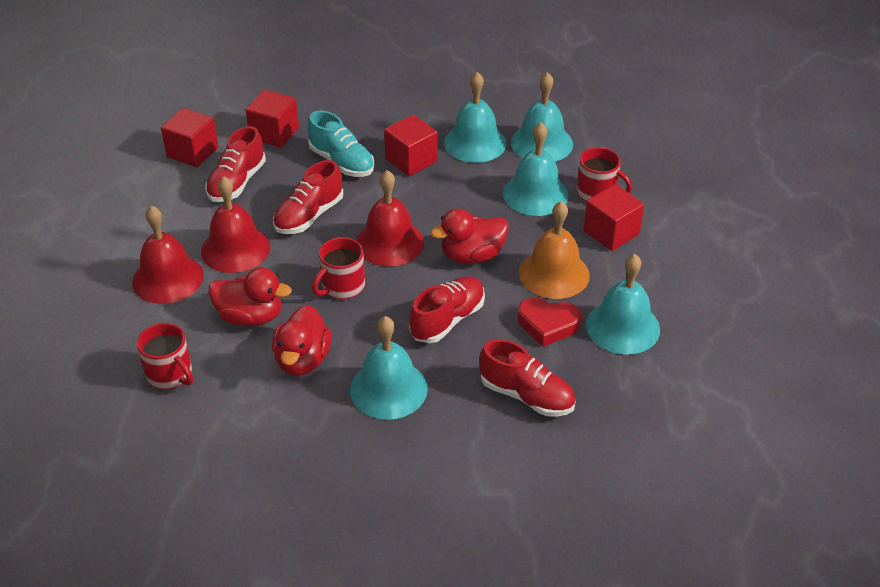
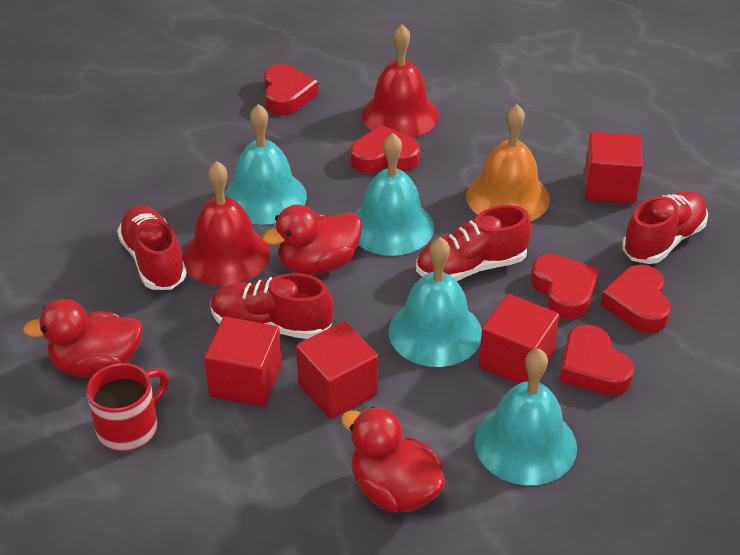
red bell: [132,206,204,304] [201,176,270,273] [356,170,424,267] = 3 -> [182,161,270,286] [362,25,439,138] = 2
red heart: [518,297,581,347] = 1 -> [264,64,318,115] [350,125,420,173] [530,254,600,320] [559,325,634,396] [600,265,671,333] = 5
red mug: [137,323,193,389] [312,237,365,299] [577,147,632,202] = 3 -> [86,363,169,452] = 1
turquoise bell: [350,316,428,420] [444,72,507,163] [503,122,569,216] [511,72,573,162] [586,254,660,355] = 5 -> [224,104,307,225] [355,133,434,256] [389,237,482,367] [474,348,577,485] = 4
turquoise shoe: [307,111,375,177] = 1 -> none = 0

